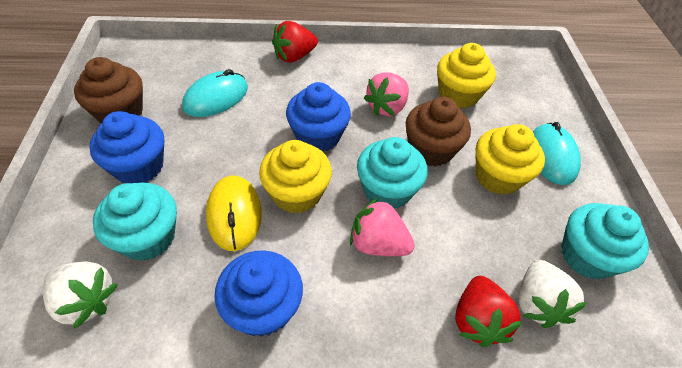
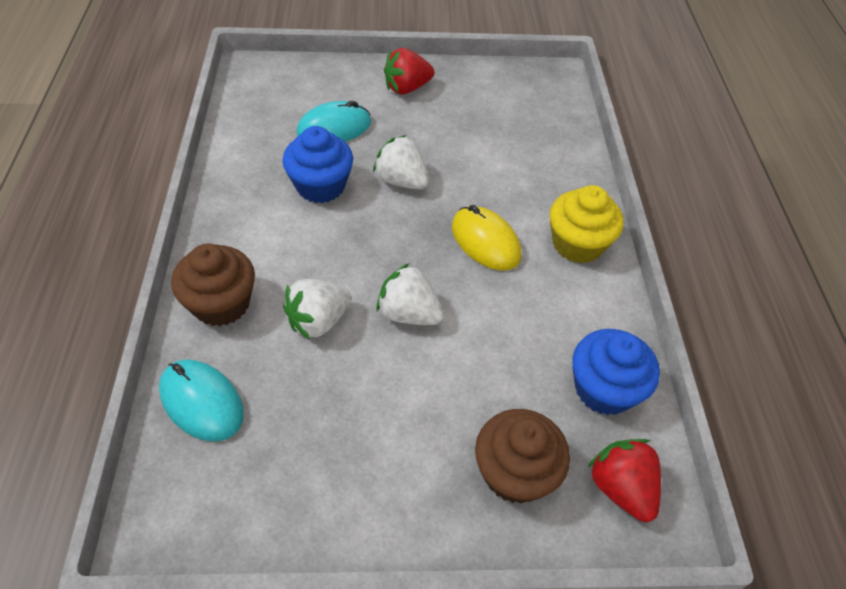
blue cupcake: [89,111,165,183] [214,250,303,337] [286,82,351,152] = 3 -> [282,126,353,203] [573,329,660,415] = 2
pink strawberry: [350,198,415,256] [364,72,409,116] = 2 -> none = 0
turquoise cupcake: [93,183,177,261] [357,137,427,208] [561,203,649,280] = 3 -> none = 0
white strawberry: [43,261,118,329] [518,260,588,328] = 2 -> [283,279,351,340] [373,135,429,189] [376,263,444,325] = 3
yellow cupcake: [259,140,332,214] [437,43,496,109] [476,124,545,195] = 3 -> [550,185,624,263] = 1

